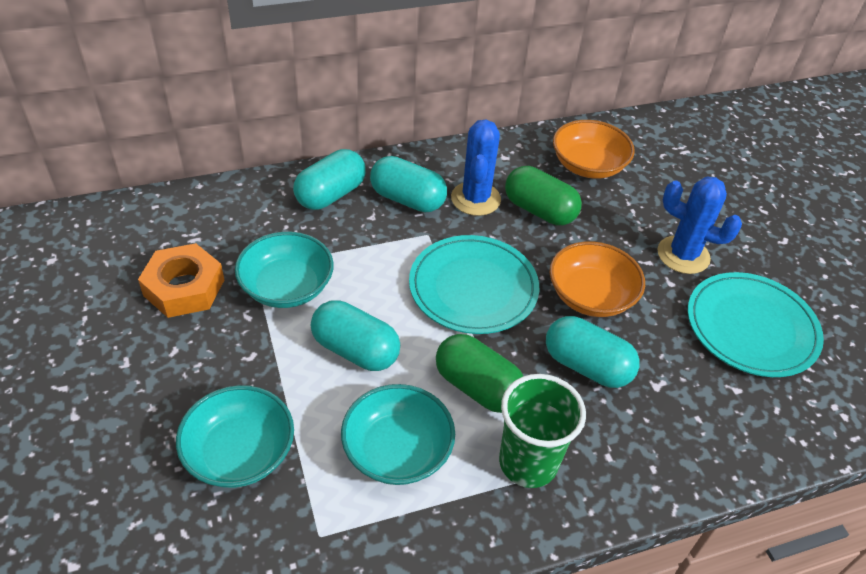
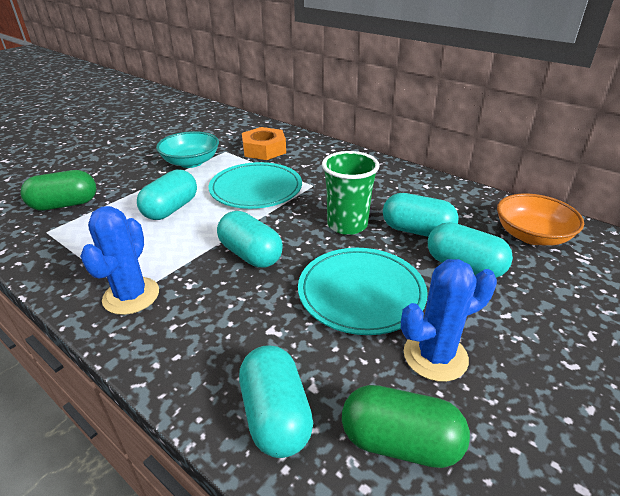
orange bowl: [550,241,645,317] [553,120,635,179] = 2 -> [497,193,584,246] = 1
turquoise bowl: [176,385,294,488] [235,232,334,308] [341,384,455,485] = 3 -> [156,131,219,168] = 1
turquoise capsule: [293,149,366,210] [311,300,400,371] [370,156,447,212] [546,316,639,388] = 4 -> [137,170,197,220] [217,211,283,268] [239,345,313,458] [383,193,459,237] [428,222,513,278] = 5

